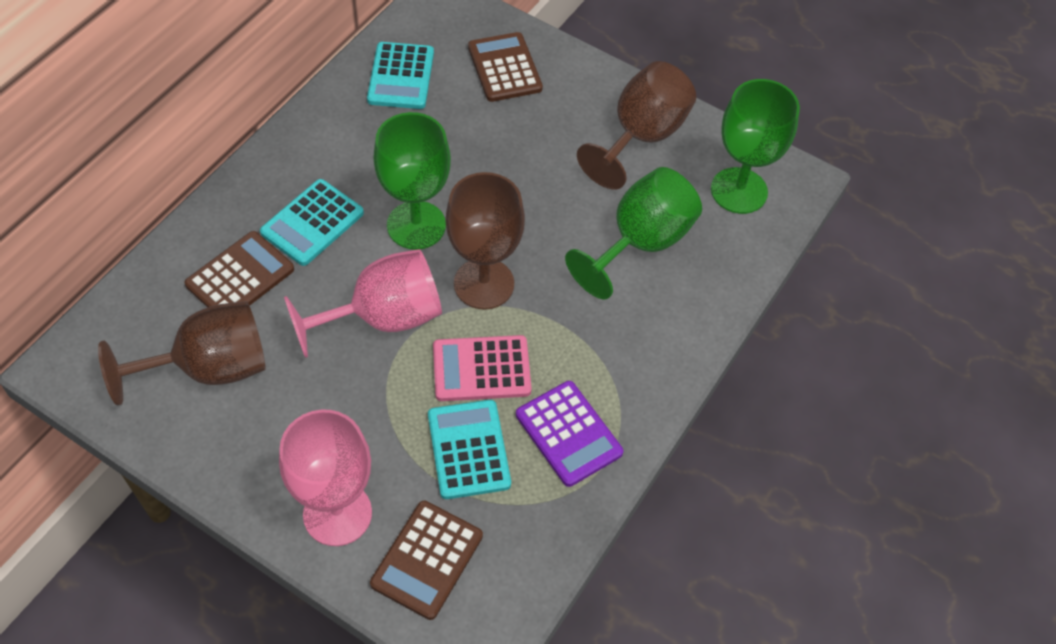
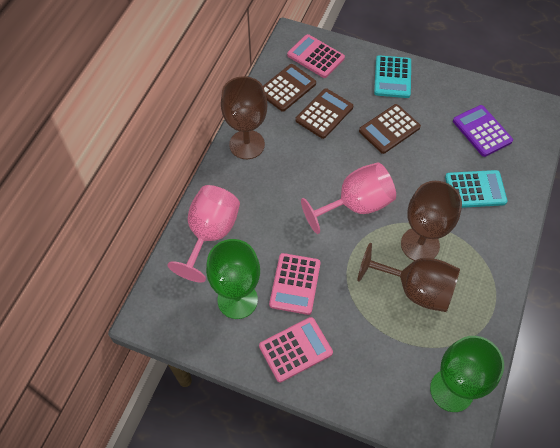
green goblet: [373,112,451,250] [565,167,702,299] [711,79,800,214] = 3 -> [206,239,260,319] [430,336,504,412] = 2
pink calculator: [433,335,532,401] = 1 -> [259,317,333,382] [269,253,321,315] [287,34,345,78] = 3
turquoise calculator: [260,179,364,266] [367,42,434,109] [428,400,511,499] = 3 -> [374,55,411,98] [445,170,507,208] = 2

